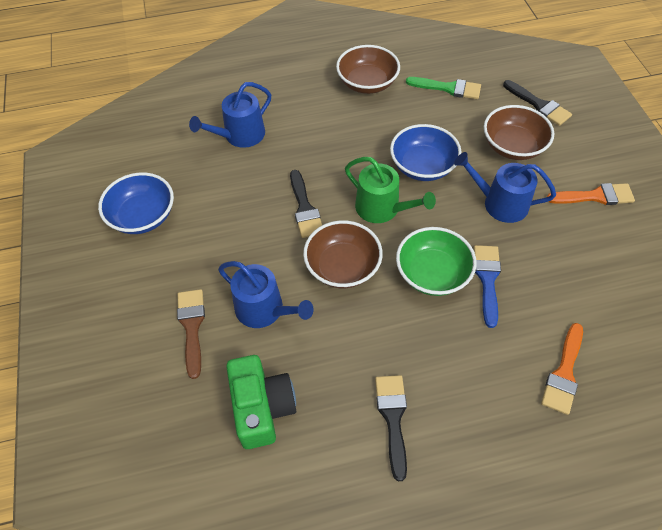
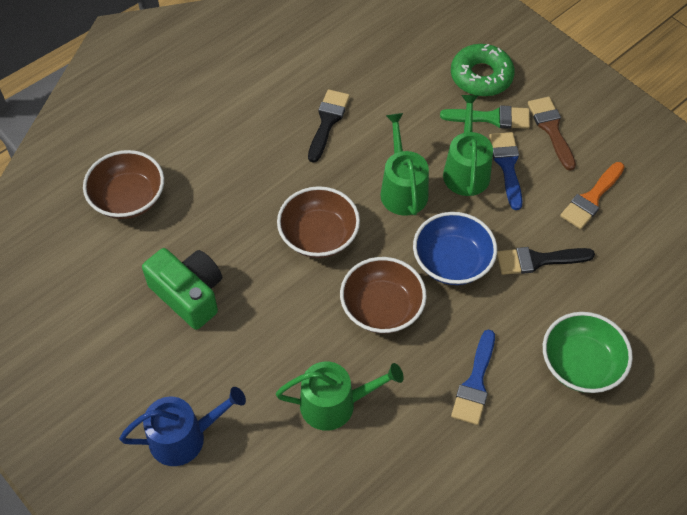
black brush: [290,170,322,238] [375,375,407,481] [503,80,572,126] = 3 -> [308,89,350,163] [497,247,595,275] = 2
blue bowl: [98,172,174,234] [390,124,462,181] = 2 -> [413,212,497,285] = 1
blue brush: [474,245,501,328] = 1 -> [451,329,495,425] [489,132,523,210] = 2
blue watering can: [189,82,271,148] [218,261,314,328] [454,152,556,223] = 3 -> [119,387,246,466] = 1
green donut: none = 0 -> [451,44,515,97] = 1
green watering can: [345,157,436,223] = 1 -> [276,362,404,431] [380,113,429,216] [443,95,493,196] = 3
orange brush: [541,323,583,415] [547,183,635,205] = 2 -> [560,162,624,229] = 1

